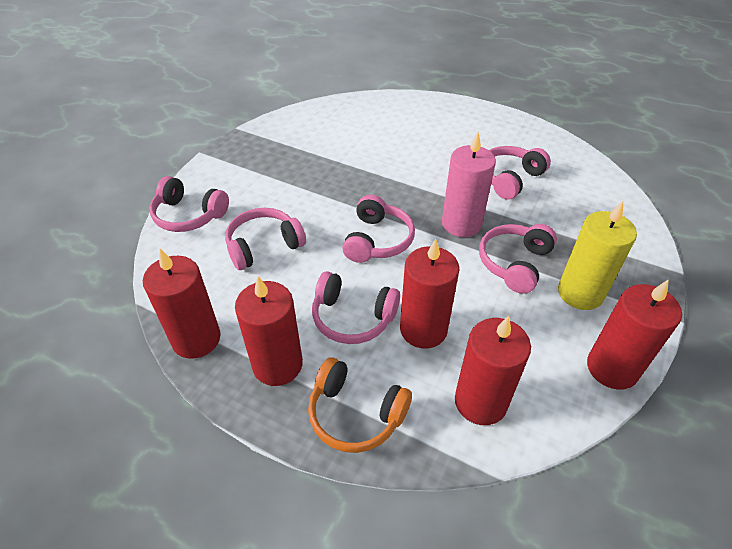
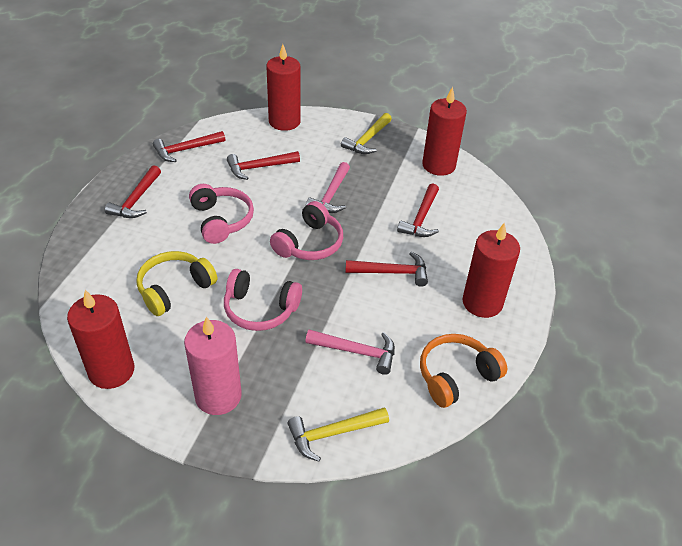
pink hammer: none = 0 -> [305,329,395,375] [306,162,350,213] = 2
pink headphones: [150,176,229,232] [225,208,306,270] [312,271,400,344] [342,195,415,263] [479,224,557,294] [489,146,551,200] = 6 -> [189,184,254,244] [224,269,302,331] [270,201,343,260] = 3
red candle: [143,249,221,359] [235,276,303,386] [400,239,460,348] [455,316,531,425] [587,279,682,390] = 5 -> [67,290,134,389] [266,44,301,131] [422,87,467,176] [462,222,520,318] = 4
red hammer: none = 0 -> [105,165,161,218] [153,131,225,162] [227,151,300,180] [346,252,428,287] [397,183,439,237] = 5
yellow candle: [558,201,637,310] = 1 -> none = 0
yellow hammer: none = 0 -> [287,407,389,461] [341,113,392,154] = 2
yellow headphones: none = 0 -> [136,251,218,316] = 1

